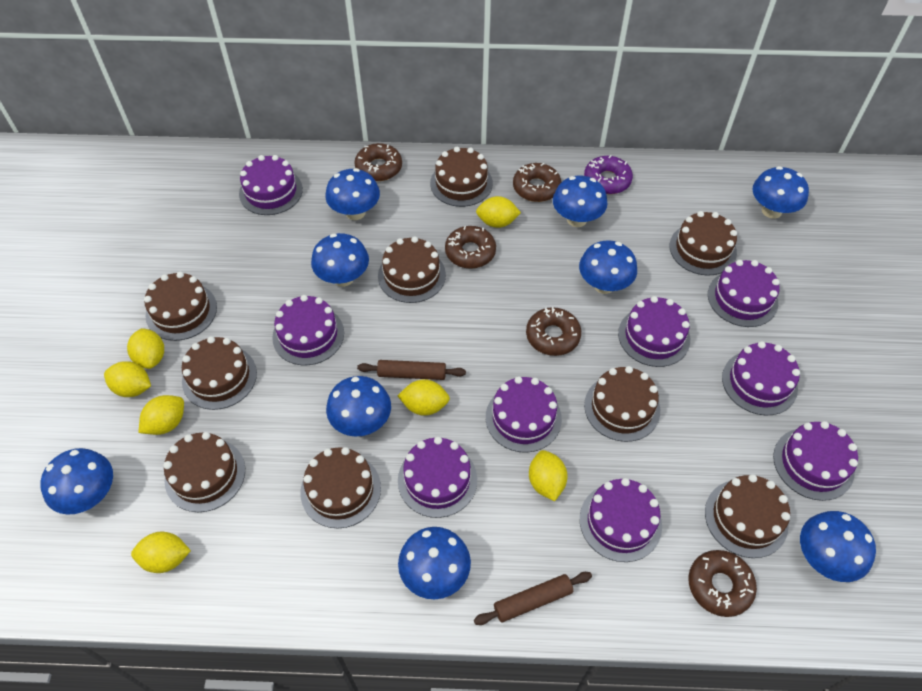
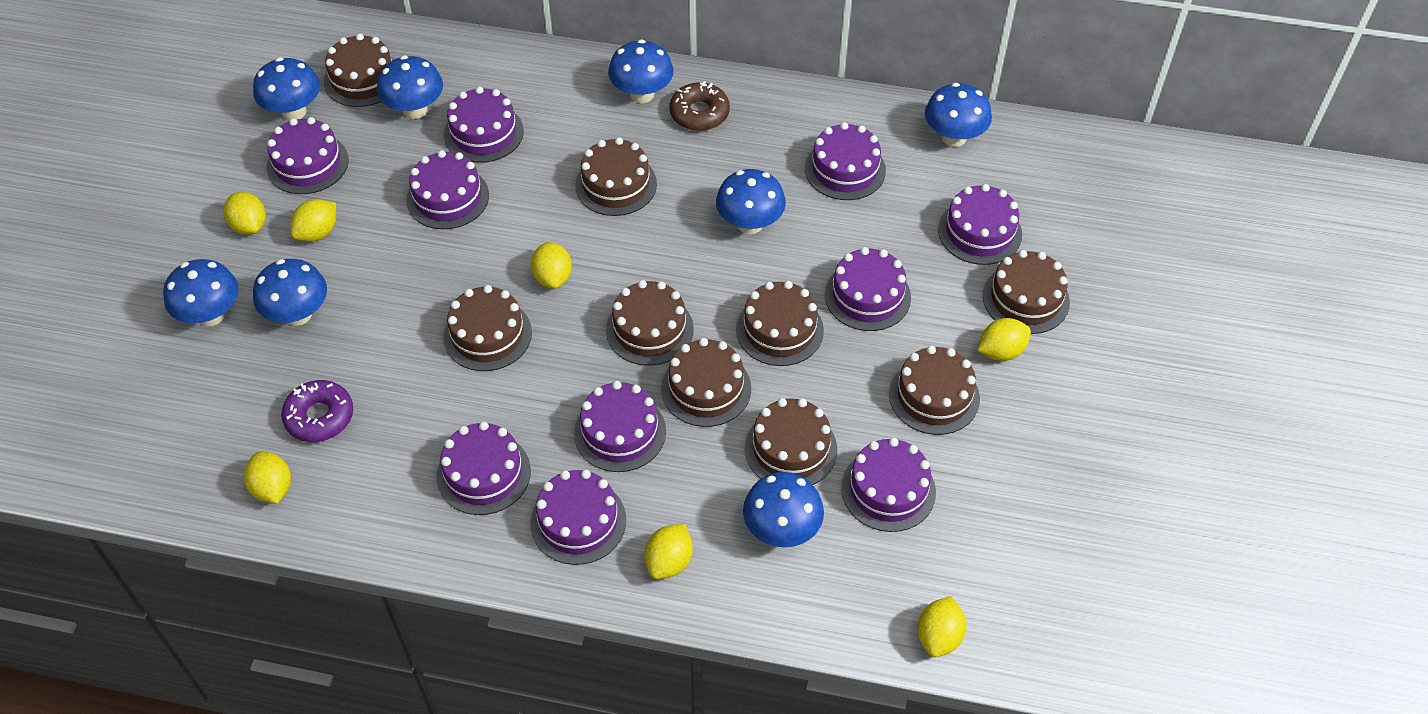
blue mushroom: [40,448,113,515] [311,233,369,287] [326,168,380,220] [326,376,391,436] [398,527,471,599] [553,176,607,227] [579,240,637,294] [752,166,809,219] [800,511,876,582] = 9 -> [163,259,239,326] [253,57,320,121] [253,259,327,326] [377,55,443,119] [608,39,674,103] [716,169,786,234] [743,472,824,547] [925,83,992,147] = 8
brown donut: [354,143,402,181] [445,226,496,269] [513,163,561,202] [526,307,581,356] [688,550,757,617] = 5 -> [669,81,730,131] = 1
brown rolling pin: [357,360,466,380] [474,572,592,625] = 2 -> none = 0
purple cake: [239,155,303,215] [272,295,344,365] [398,437,477,518] [486,376,562,453] [580,478,662,562] [618,296,690,367] [708,260,780,327] [722,341,800,415] [773,421,858,501] = 9 -> [267,117,349,194] [406,150,489,229] [437,421,531,515] [444,87,524,163] [530,470,626,565] [574,381,666,472] [805,122,886,200] [825,247,911,331] [841,438,936,532] [938,184,1022,265] = 10

